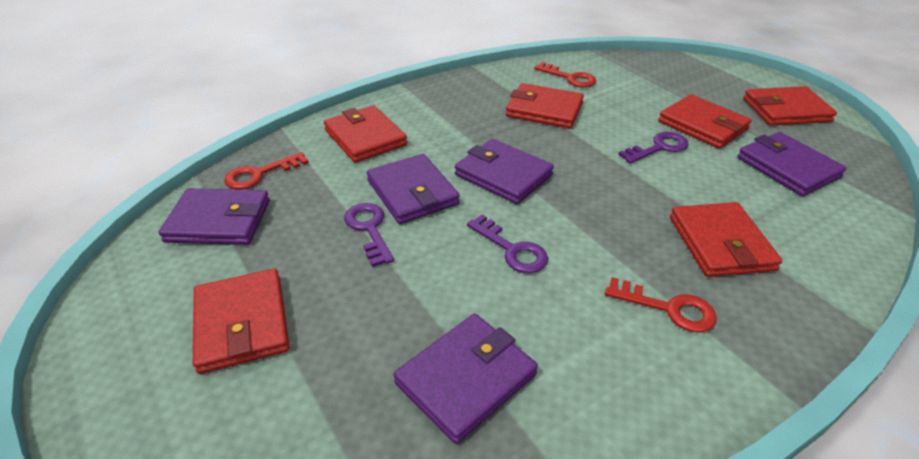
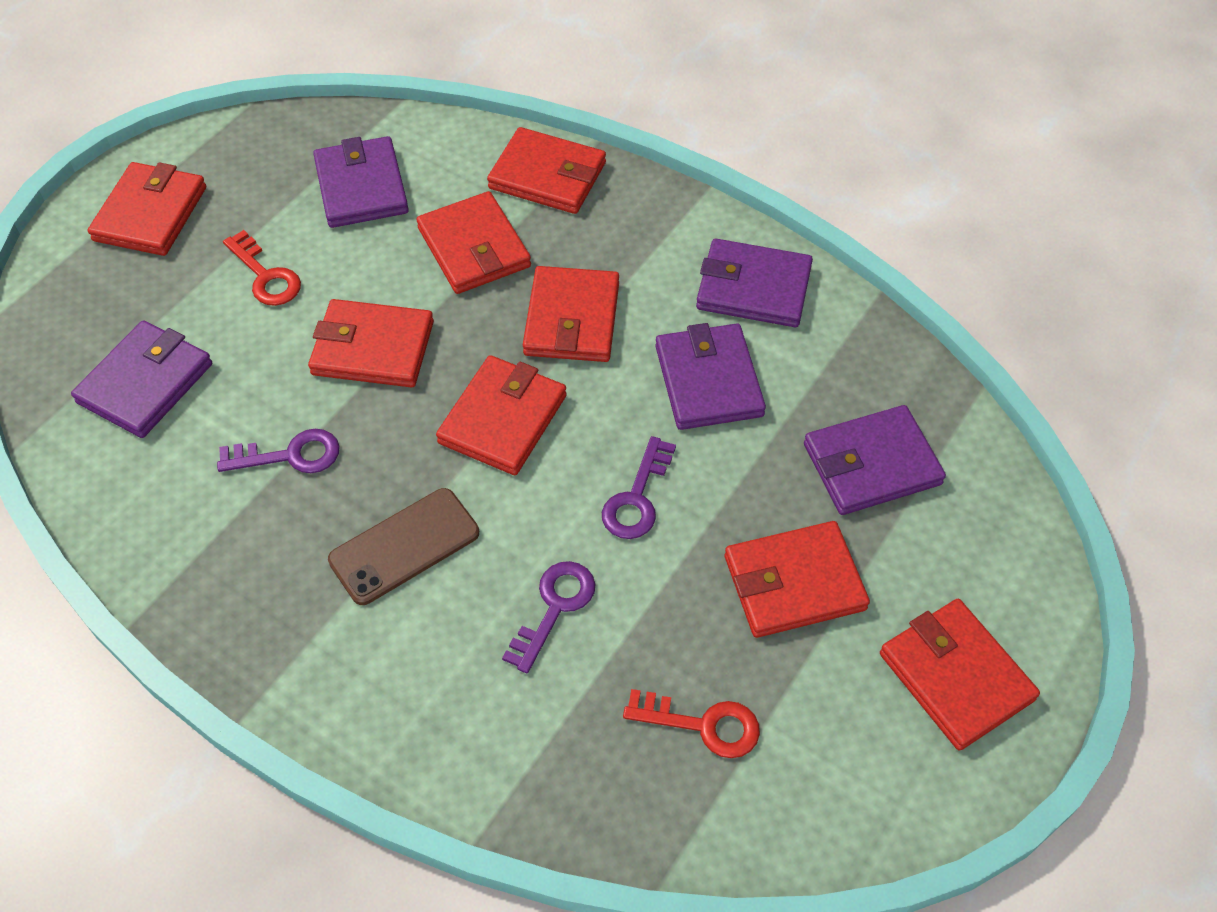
brown phone: none = 0 -> [328,488,479,605] = 1
red key: [224,152,309,189] [534,62,596,87] [605,277,717,332] = 3 -> [223,230,301,306] [623,689,760,758] = 2
red wallet: [193,269,290,374] [324,105,407,163] [506,83,584,128] [658,94,752,149] [670,202,782,277] [743,86,837,126] = 6 -> [88,162,206,256] [308,299,434,388] [416,191,531,294] [436,355,567,475] [487,127,606,214] [523,266,619,362] [725,521,870,638] [880,599,1040,751] = 8

